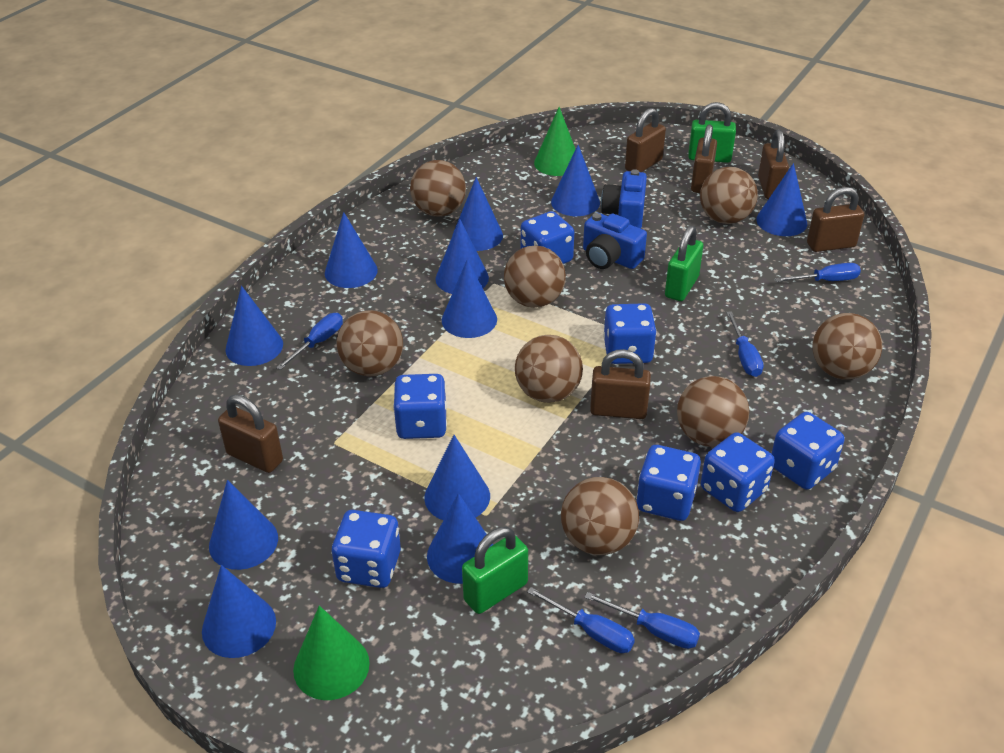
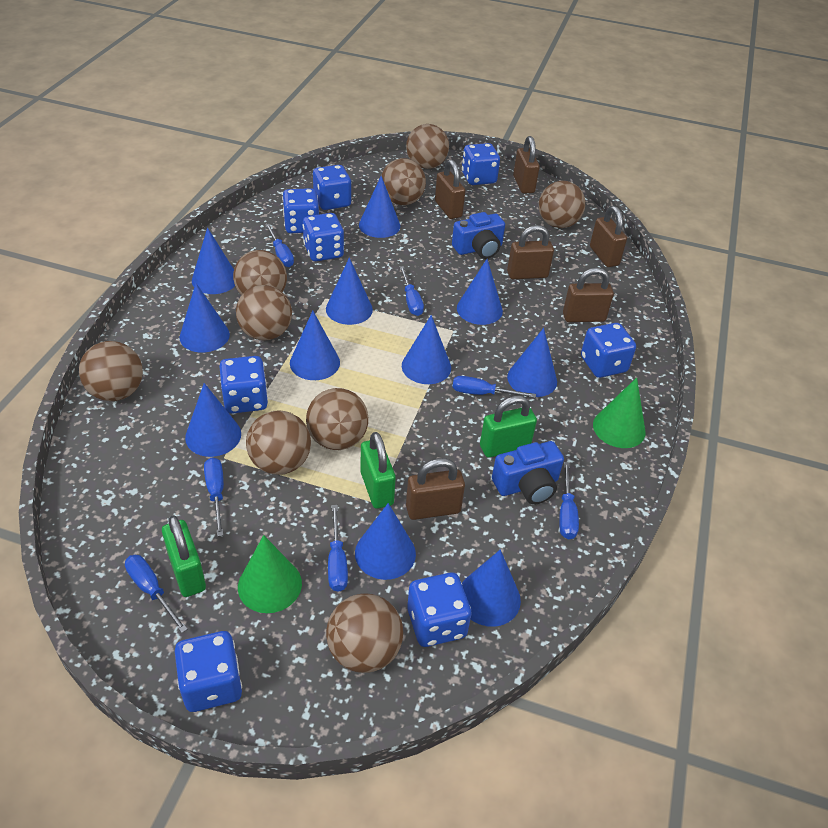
blue dice: [332,510,401,588] [393,374,447,439] [521,211,574,264] [603,303,657,364] [636,445,701,521] [701,432,775,512] [772,412,845,490] = 7 -> [175,631,242,712] [219,356,268,414] [282,188,319,233] [303,213,344,261] [313,165,351,210] [407,572,471,647] [462,143,500,185] [581,323,636,378] = 8
blue screwdriver: [276,313,343,370] [527,587,635,653] [584,592,700,649] [726,311,764,377] [775,263,861,282] = 5 -> [125,555,187,633] [204,457,224,537] [265,224,294,267] [328,505,348,592] [399,266,424,316] [453,376,536,398] [559,462,579,540] = 7
brown ball: [337,310,403,376] [410,160,466,216] [504,246,566,308] [515,335,583,403] [561,477,639,555] [677,376,749,447] [700,167,758,224] [812,313,882,380] = 8 -> [79,341,143,401] [233,250,287,295] [236,285,292,341] [246,411,311,475] [306,388,368,450] [326,594,403,673] [381,158,426,205] [406,124,449,169] [539,181,585,228] = 9

